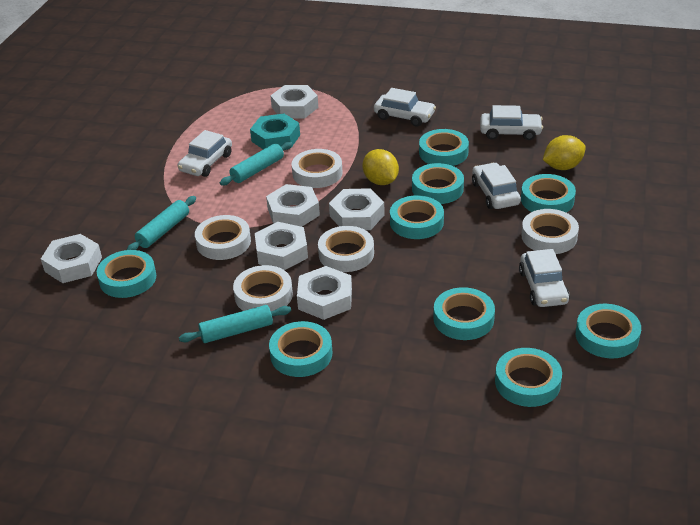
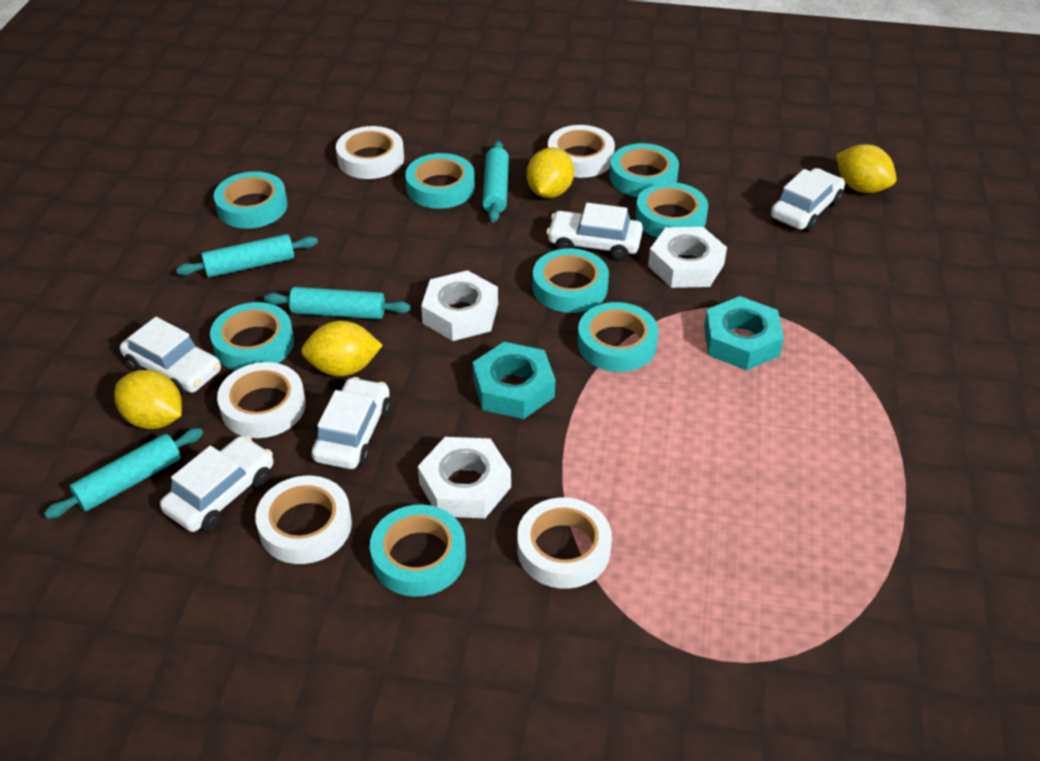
turquoise nut: [250,114,300,149] = 1 -> [473,342,555,419] [704,296,784,370] = 2
turquoise rolling pin: [127,196,196,250] [179,305,291,343] [220,142,292,186] = 3 -> [44,428,203,519] [176,234,318,277] [264,287,411,319] [482,141,509,222] = 4
turquoise tape: [97,250,156,298] [269,321,332,377] [390,195,444,239] [412,163,464,204] [419,129,469,166] [434,287,495,340] [495,348,562,407] [521,174,576,213] [576,304,641,358] = 9 -> [210,302,294,371] [214,171,288,229] [370,505,466,597] [405,153,475,209] [533,248,609,313] [578,302,659,372] [610,143,679,197] [636,182,708,238] = 8
white nut: [41,234,102,283] [255,222,308,270] [266,184,320,227] [270,85,318,119] [297,266,352,320] [329,188,385,230] = 6 -> [418,437,511,518] [421,270,498,341] [648,227,727,288] = 3
yellow lemon: [362,149,399,185] [543,135,586,170] = 2 -> [115,370,182,429] [301,321,383,376] [527,147,574,198] [836,144,896,193] = 4

